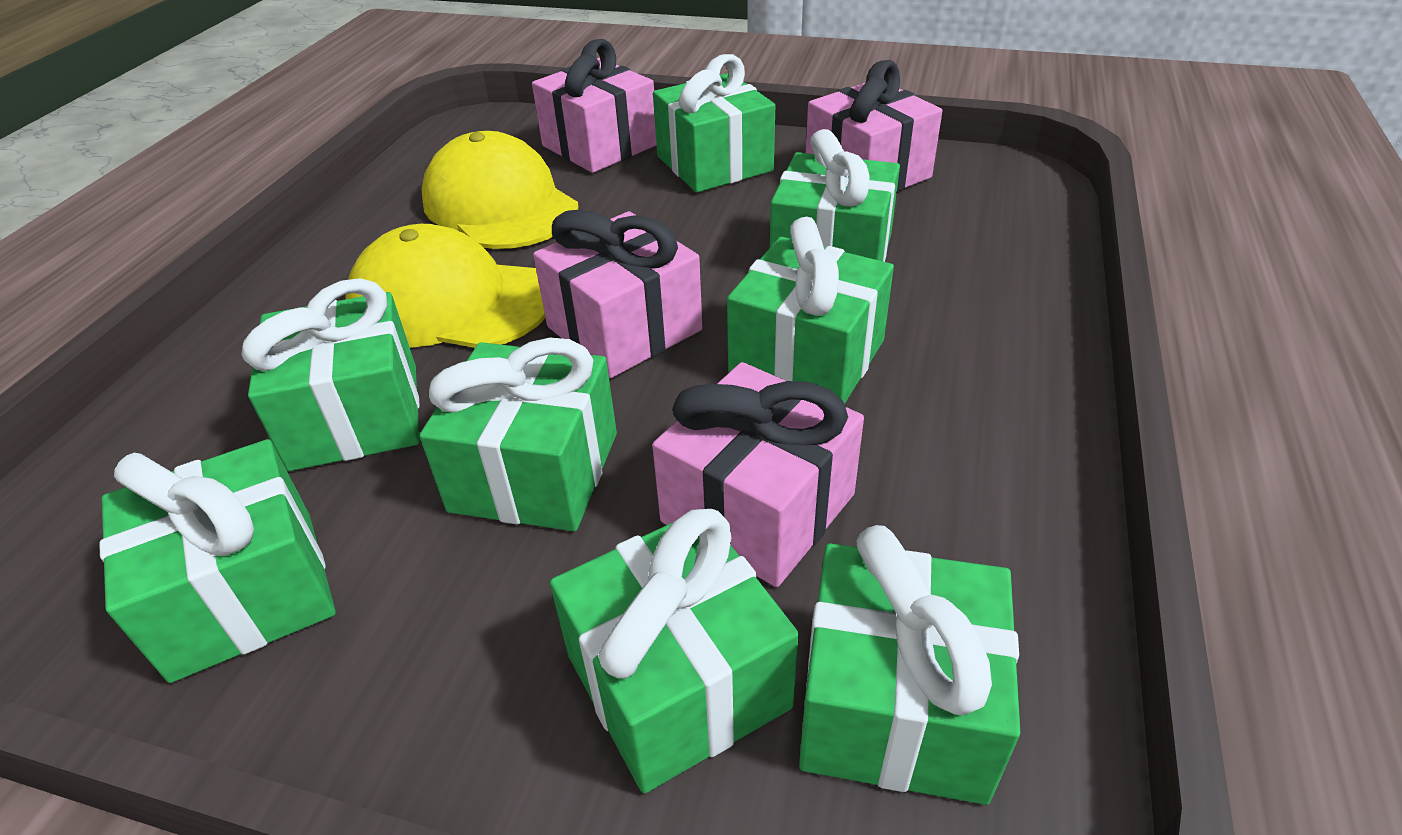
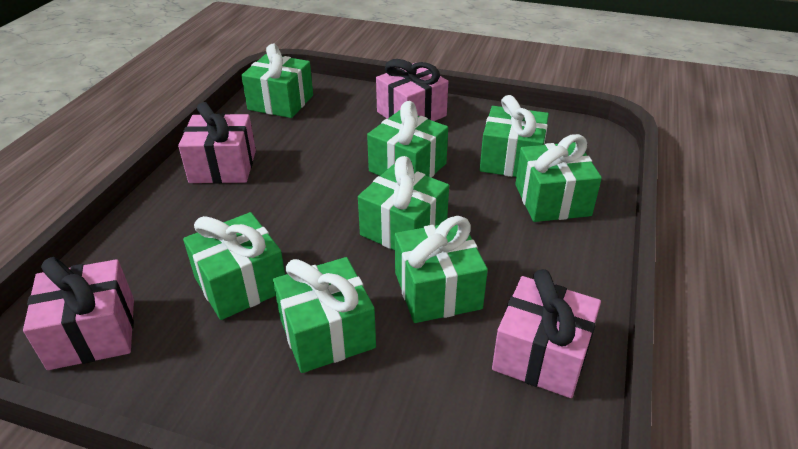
yellow cap: [345,224,545,348] [422,131,579,249] = 2 -> none = 0

